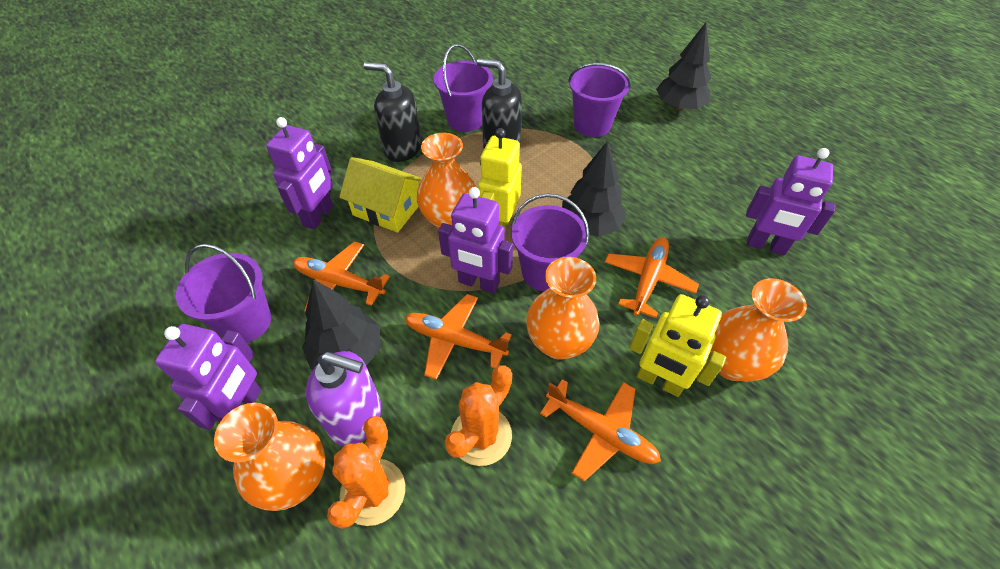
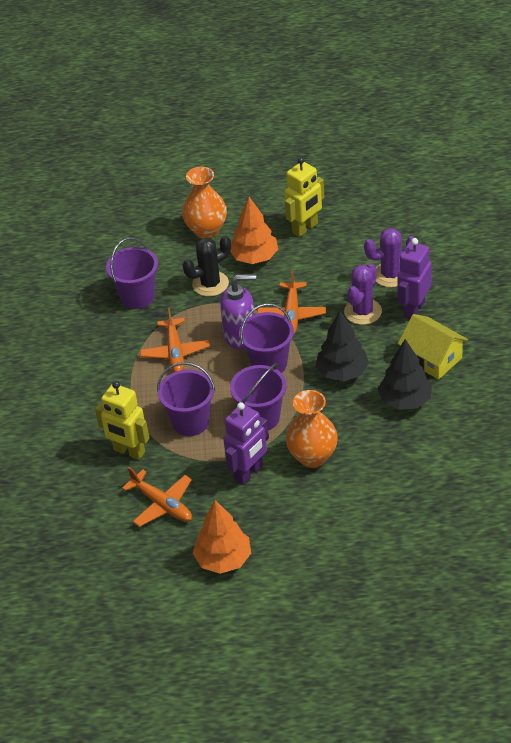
black cactus: none = 0 -> [182,236,231,297] = 1
black soap dispenser: [364,62,421,162] [477,58,522,149] = 2 -> none = 0
black tree: [302,279,381,370] [562,141,627,237] [656,23,711,110] = 3 -> [316,311,369,382] [378,339,432,410] = 2
orange cactus: [327,416,405,529] [445,366,512,466] = 2 -> none = 0
orange plane: [293,241,390,312] [405,294,512,380] [540,379,661,482] [605,237,699,318] = 4 -> [122,467,192,527] [140,308,210,372] [257,271,326,334] = 3
orange tree: none = 0 -> [193,500,251,574] [230,197,278,264] = 2
orange vase: [214,403,326,511] [417,133,476,229] [526,257,600,360] [709,278,807,382] = 4 -> [182,166,227,239] [286,390,338,468] = 2
purple cactus: none = 0 -> [344,263,382,325] [364,228,415,287] = 2
purple robot: [155,324,262,430] [266,117,333,230] [438,187,513,293] [746,148,835,255] = 4 -> [223,402,269,485] [397,238,432,319] = 2

